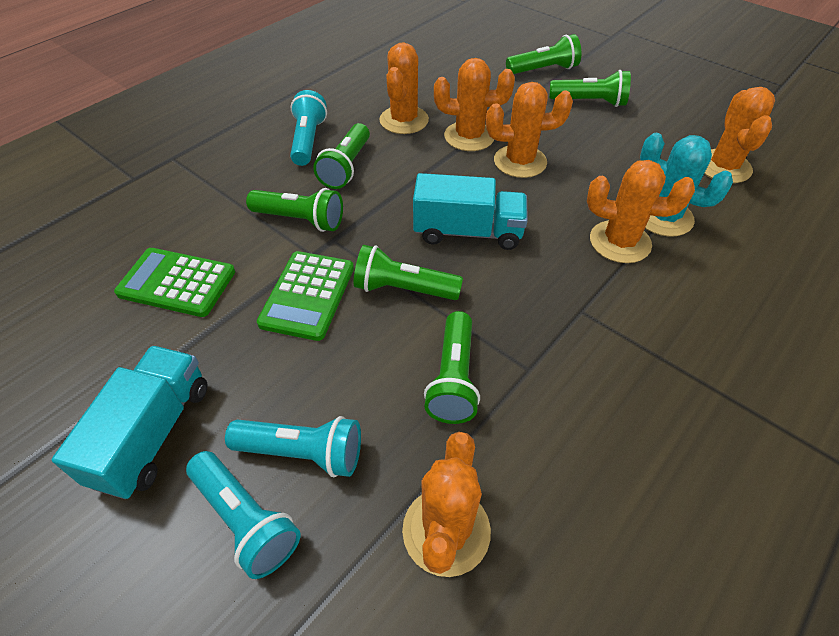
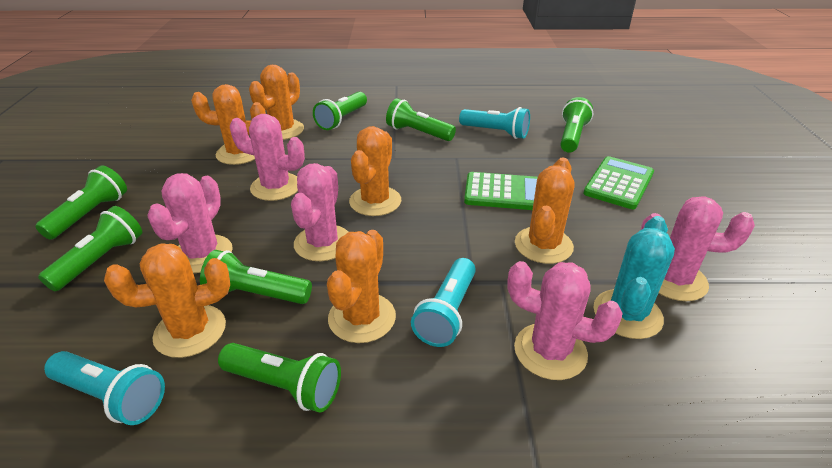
green flashlight: [246,188,343,232] [313,123,370,189] [354,245,463,300] [424,311,480,424] [506,34,581,74] [549,70,631,107] = 6 -> [35,165,127,240] [38,206,142,291] [200,250,312,304] [218,343,341,412] [313,92,367,130] [386,98,456,141] [560,97,593,153] = 7
pink cactus: none = 0 -> [147,173,233,273] [230,114,305,201] [291,163,348,261] [507,261,623,380] [641,197,755,301] = 5
turquoise truck: [51,346,207,499] [413,173,528,250] = 2 -> none = 0

